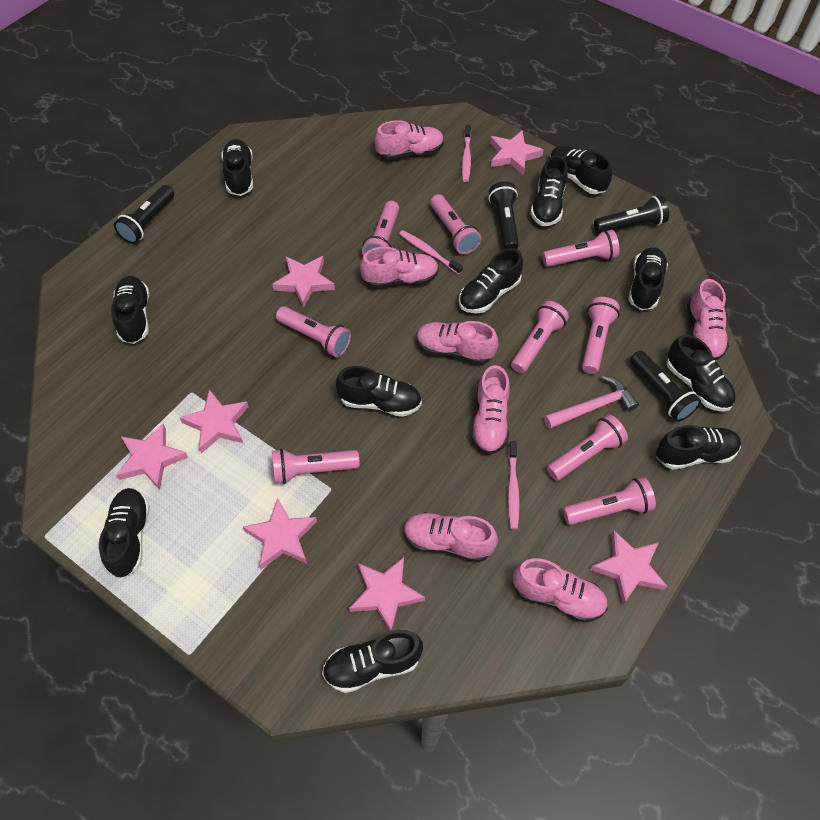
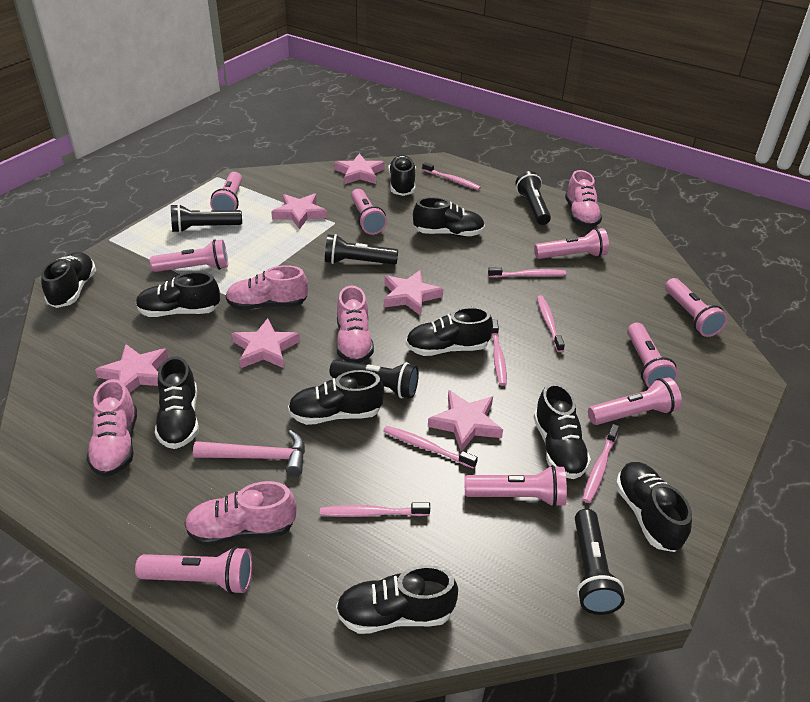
black flashlight: [114,185,174,244] [489,181,519,250] [594,195,669,234] [630,350,701,422] = 4 -> [171,204,242,233] [325,234,398,265] [330,359,419,398] [515,171,551,225] [575,509,625,615] = 5
black shoe: [99,488,150,578] [111,276,149,344] [222,139,253,196] [322,630,423,693] [336,366,422,417] [459,248,523,313] [530,155,568,226] [550,146,612,194] [628,247,668,310] [656,425,741,470] [666,335,736,412] = 11 -> [41,252,96,308] [136,272,220,317] [155,356,199,449] [288,370,384,425] [336,565,458,634] [388,155,416,196] [406,307,493,356] [413,197,485,237] [534,383,591,479] [615,462,692,552] = 10
pink shoe: [360,247,439,288] [375,120,444,160] [404,512,498,562] [416,321,498,364] [471,365,510,455] [513,558,608,623] [687,279,729,360] = 7 -> [87,379,137,477] [185,481,297,546] [226,265,308,310] [336,286,374,363] [565,170,602,228] = 5
pink star: [116,424,188,490] [179,389,249,453] [243,498,317,569] [272,256,335,308] [349,557,425,631] [490,130,544,175] [590,531,667,604] = 7 -> [95,344,168,393] [232,318,300,368] [271,193,327,230] [334,154,385,184] [384,270,443,316] [428,390,503,452] = 6
pink toothbrush: [399,230,463,274] [462,125,471,182] [508,441,520,529] = 3 -> [320,502,430,517] [383,426,478,469] [422,162,481,190] [488,267,566,278] [492,319,507,386] [537,295,565,352] [582,424,619,503] = 7

